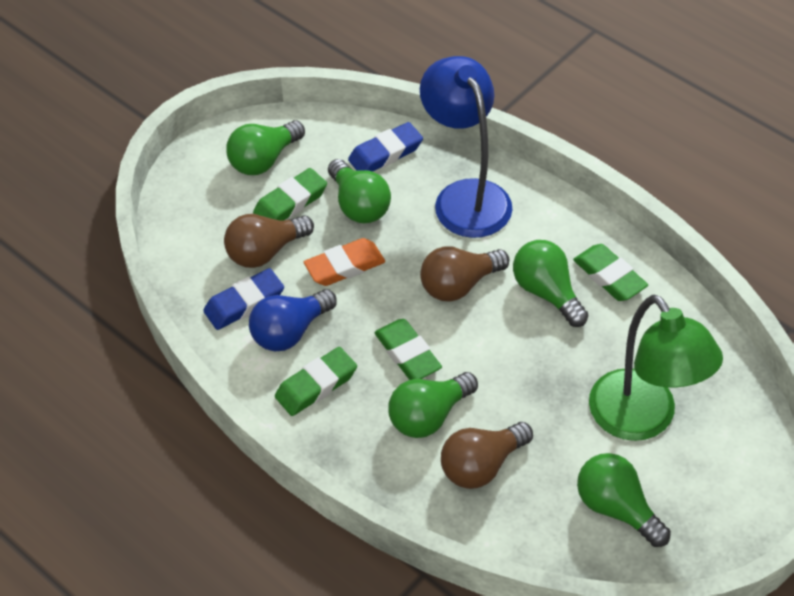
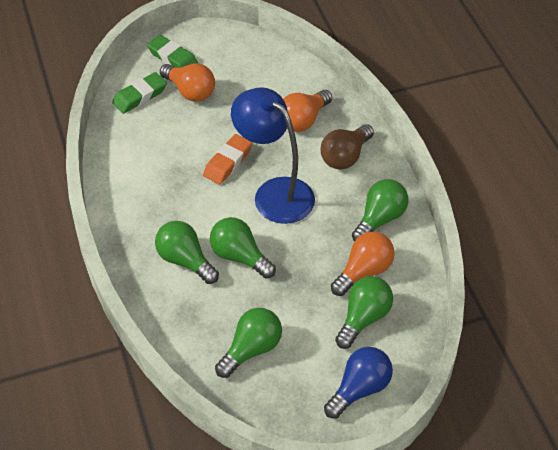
blue eraser: [203,268,284,330] [348,122,423,172] = 2 -> none = 0
brown light bulb: [224,214,314,268] [420,247,509,302] [441,422,533,489] = 3 -> [321,124,374,169] = 1
green eraser: [253,168,327,221] [275,347,357,416] [374,319,442,380] [573,244,648,301] = 4 -> [112,72,167,114] [147,35,199,68] = 2
green lamp: [589,295,723,441] = 1 -> none = 0
orange light bulb: none = 0 -> [160,63,215,102] [283,90,332,132] [331,231,395,296] = 3

